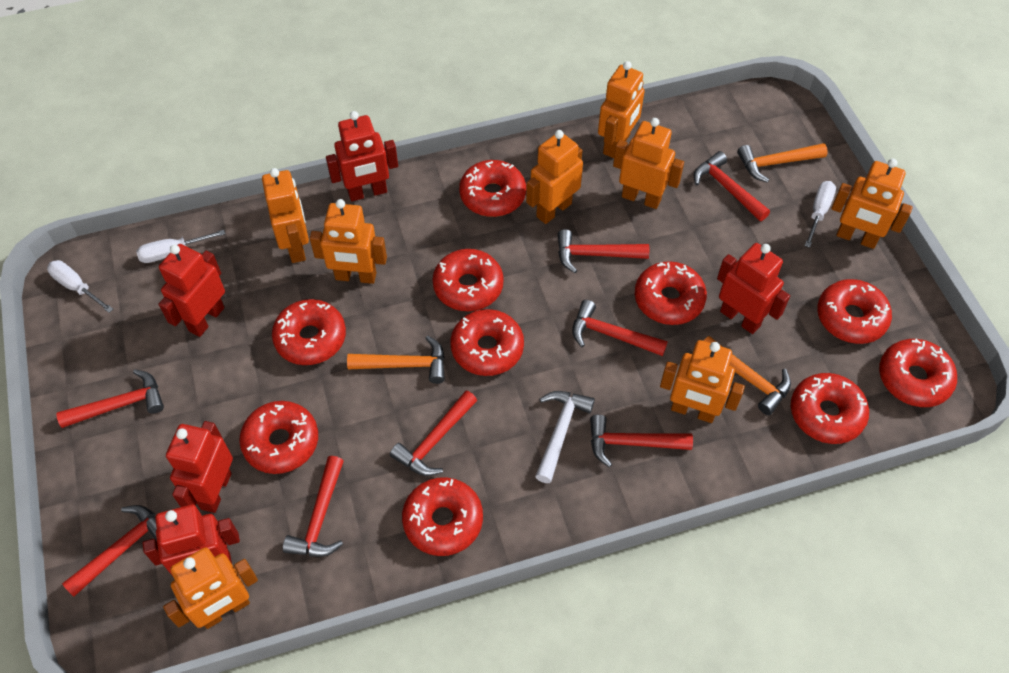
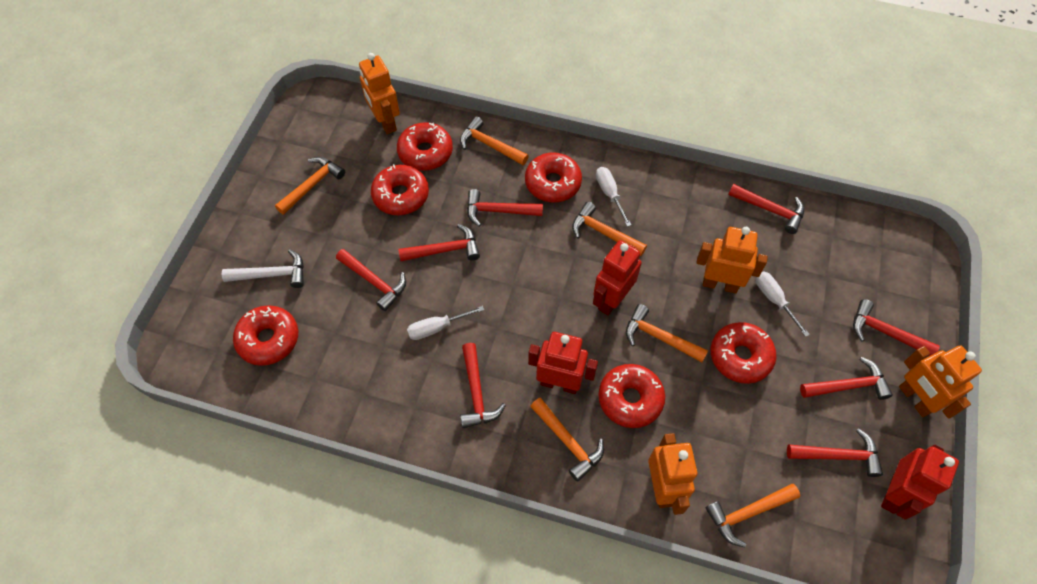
orange hammer: [347,335,445,384] [704,336,791,415] [737,143,828,183] = 3 -> [275,157,345,215] [460,116,529,165] [530,398,604,481] [572,202,647,256] [626,304,708,362] [706,484,800,547] = 6
orange robot: [163,547,258,629] [262,168,309,263] [310,199,387,284] [526,130,583,224] [598,61,644,158] [613,118,684,209] [660,340,745,423] [831,159,913,249] = 8 -> [359,53,400,134] [648,433,697,515] [696,227,768,293] [899,345,982,419] = 4
red donut: [239,401,318,474] [272,299,346,365] [402,477,483,556] [432,249,504,311] [450,309,524,376] [459,160,526,217] [635,261,707,325] [791,373,869,444] [817,279,892,344] [879,339,957,407] = 10 -> [233,305,298,366] [371,164,429,215] [397,122,453,171] [525,153,582,202] [598,364,665,428] [710,322,776,384] = 6
red robot: [142,504,240,575] [159,244,225,337] [166,421,233,513] [326,111,398,201] [717,243,790,334] = 5 -> [528,332,598,394] [593,240,642,315] [881,445,959,520] = 3

